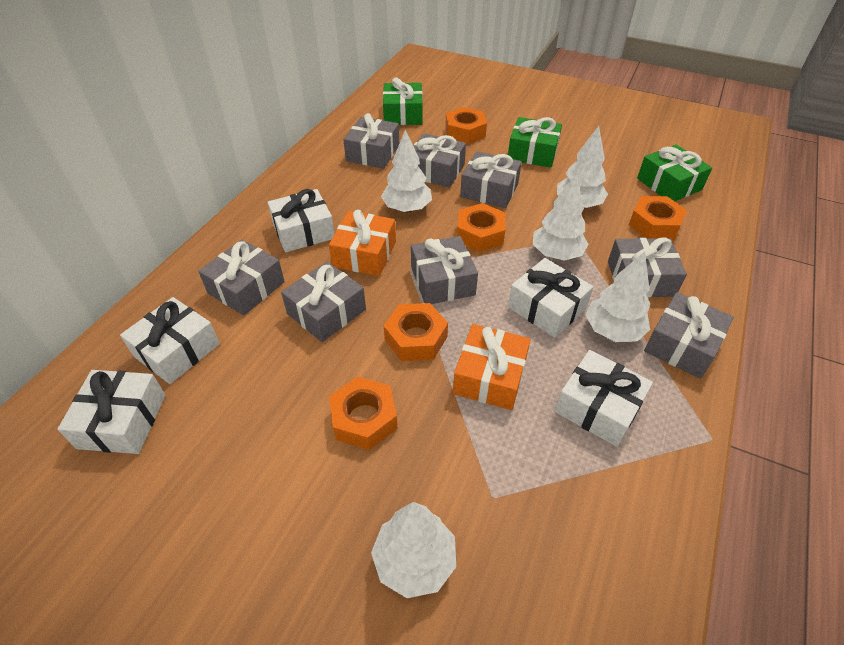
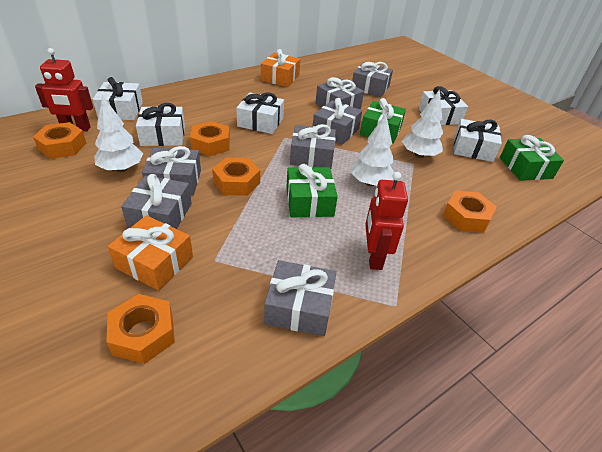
grey gift: [198,240,285,315] [281,262,366,342] [343,113,399,169] [411,236,478,304] [414,133,466,188] [460,151,522,208] [608,237,687,298] [644,292,734,378] = 8 -> [121,174,192,229] [142,146,201,196] [264,260,336,336] [290,124,336,169] [313,98,362,145] [315,77,364,109] [352,62,393,97] = 7
red robot: none = 0 -> [35,48,93,131] [365,172,408,270] = 2
white tree: [371,502,456,598] [381,130,432,212] [533,175,589,261] [557,126,608,208] [586,251,650,342] = 5 -> [94,95,143,172] [351,114,394,186] [402,89,443,158] = 3

